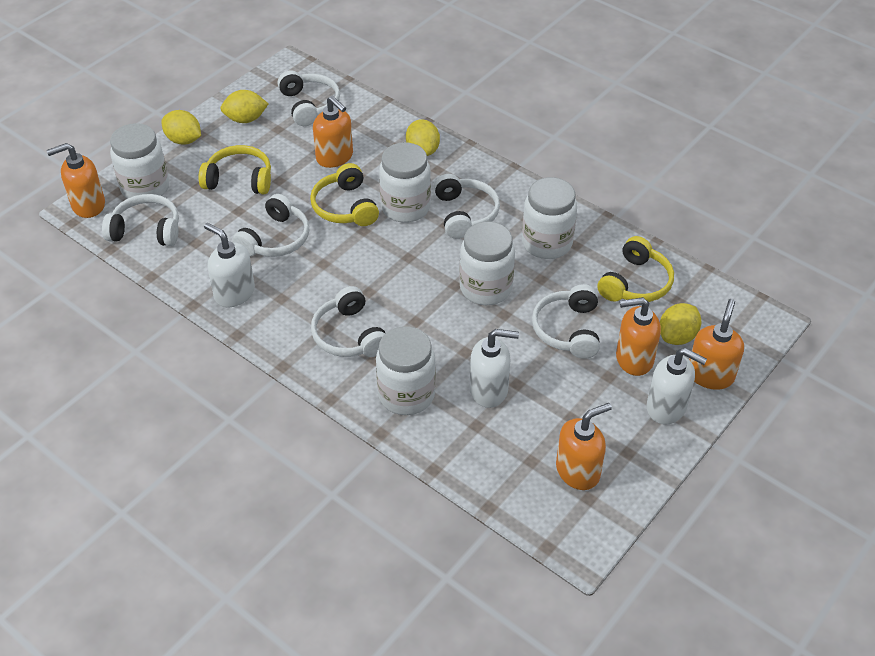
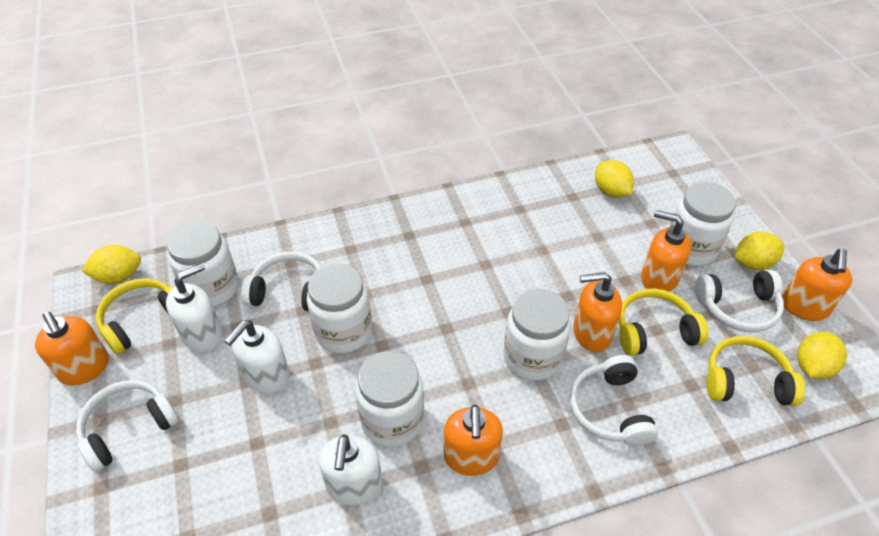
white headphones: [102,194,179,246] [232,194,309,257] [278,70,340,126] [311,286,386,357] [434,174,500,239] [532,284,600,359] = 6 -> [76,380,179,472] [241,252,321,312] [569,355,658,446] [695,270,784,332] = 4

